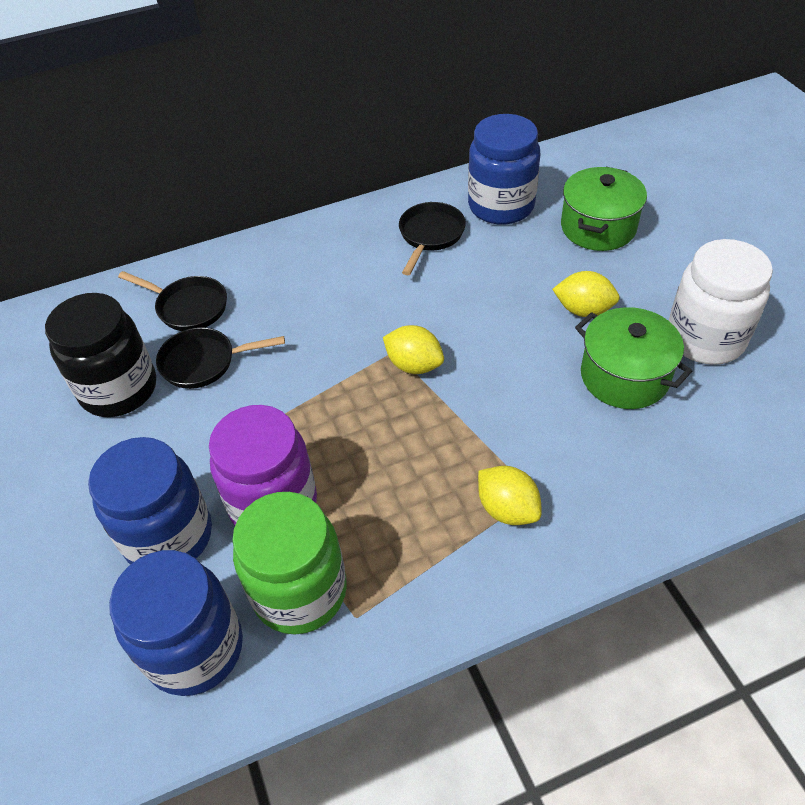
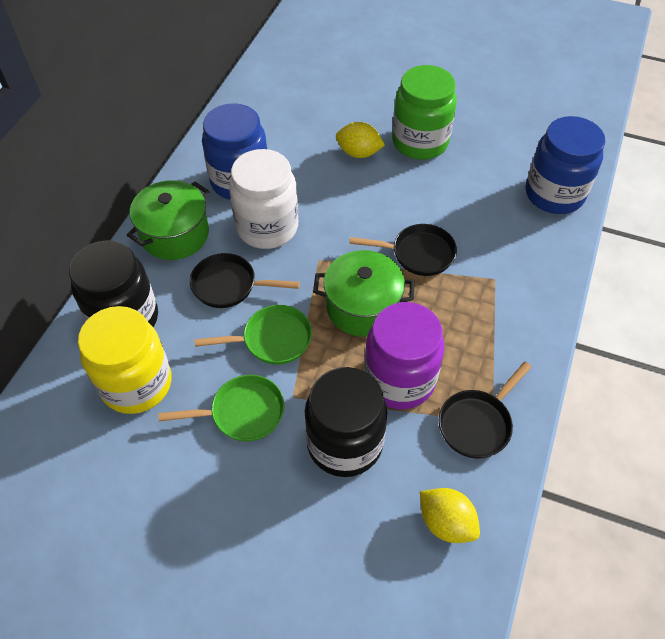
black jar: [45,293,156,417] = 1 -> [69,240,158,327] [305,367,388,477] = 2
blue jar: [88,437,212,565] [109,550,243,696] [468,114,540,225] = 3 -> [202,103,267,200] [526,116,605,214] = 2
green pan: none = 0 -> [158,375,285,442] [194,305,312,365] = 2
yellow jar: none = 0 -> [78,306,172,414] = 1
yellow lemon: [383,325,444,374] [478,466,542,525] [552,271,620,317] = 3 -> [336,122,385,158] [420,488,480,543] = 2

